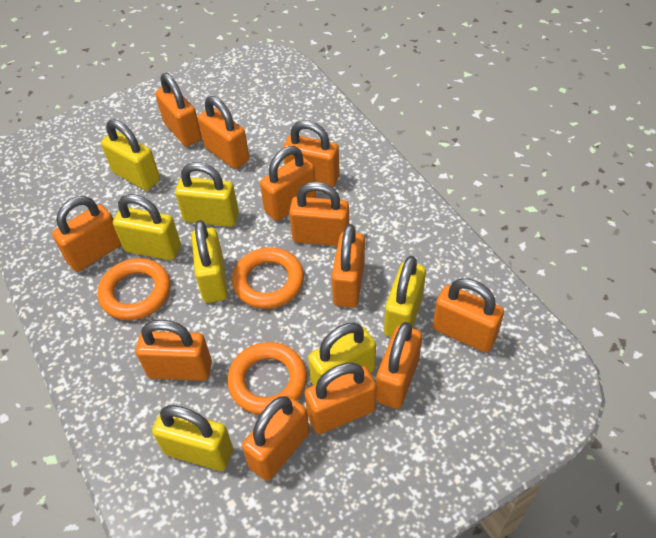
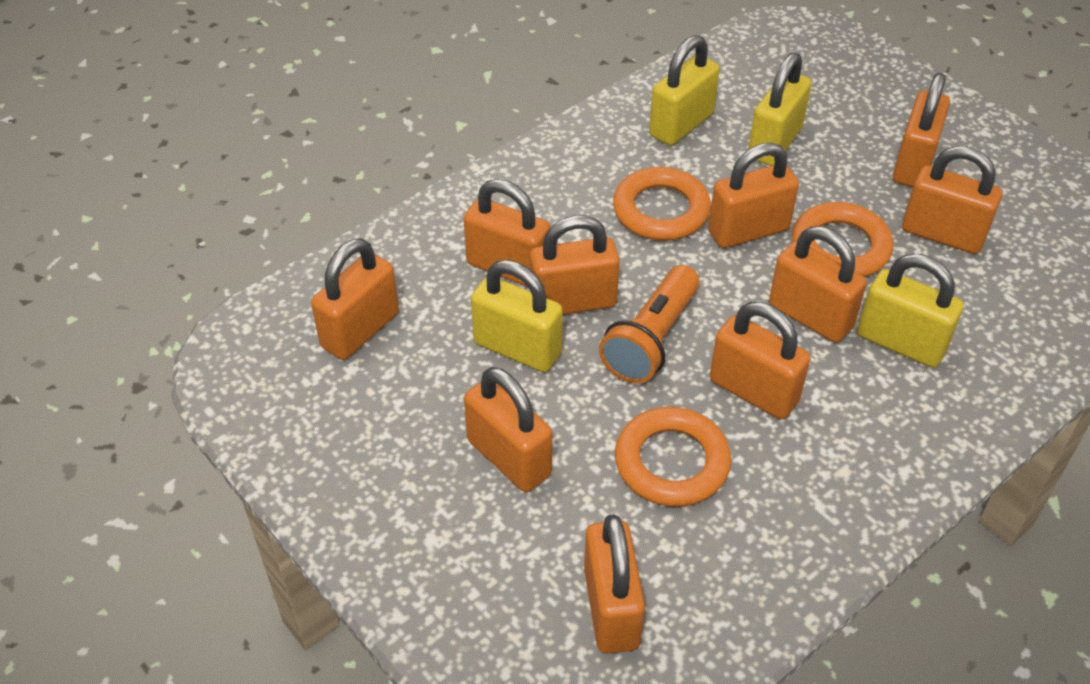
orange flashlight: none = 0 -> [599,265,700,383] = 1
orange padlock: [52,196,121,272] [136,320,212,381] [155,73,202,147] [198,96,250,169] [242,395,310,481] [260,146,316,221] [283,120,340,187] [289,182,349,246] [304,362,376,434] [331,224,365,308] [376,322,422,409] [433,279,504,352] = 12 -> [311,238,399,360] [464,179,551,287] [464,367,552,492] [530,215,620,315] [584,514,645,654] [708,143,799,248] [710,302,811,419] [769,226,867,343] [893,73,950,187] [902,146,1002,254] = 10
yellow padlock: [101,119,160,191] [113,194,181,260] [152,405,233,471] [175,162,239,227] [192,220,227,303] [308,322,376,385] [384,256,426,338] = 7 -> [471,260,563,372] [649,35,720,146] [748,53,812,166] [857,254,963,368] = 4

